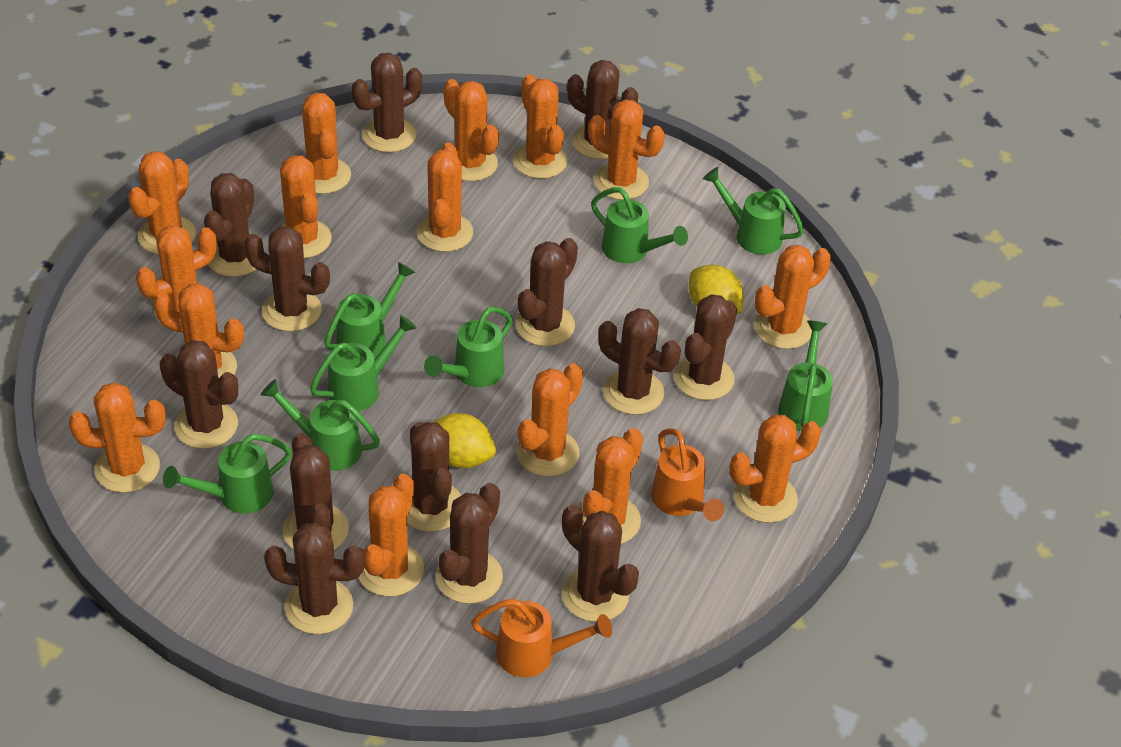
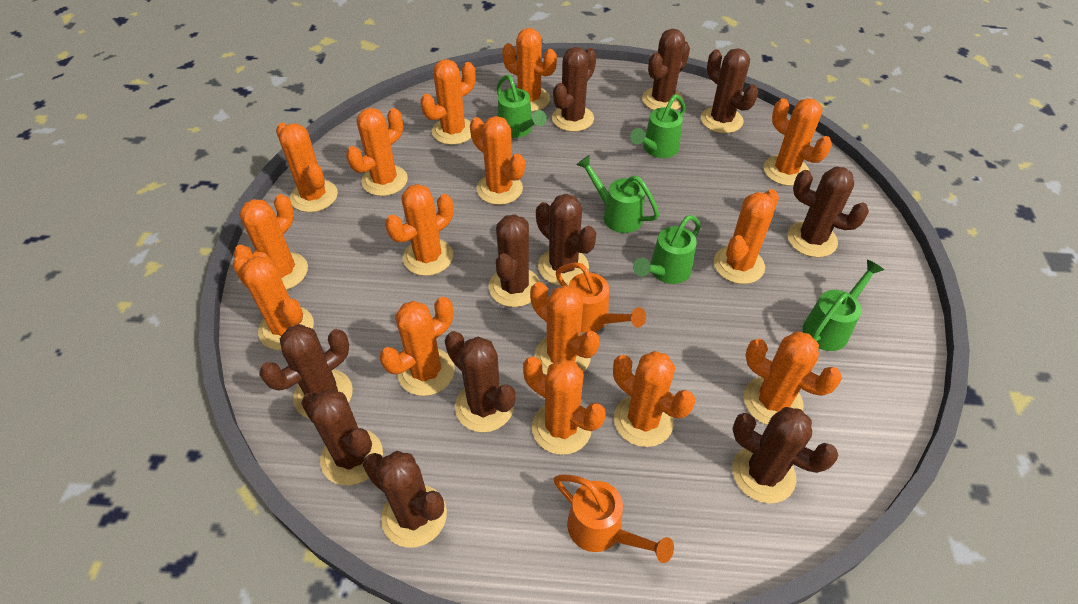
brown cactus: [160,340,238,449] [204,173,256,277] [244,226,330,332] [264,522,365,634] [282,433,349,550] [352,53,422,153] [407,422,461,532] [436,483,503,604] [516,238,578,346] [562,505,639,622] [567,60,638,159] [598,308,681,415] [674,294,737,400] = 13 -> [259,324,353,418] [301,389,383,486] [363,451,447,548] [445,331,516,432] [489,214,540,307] [536,194,597,286] [552,47,597,132] [642,29,690,110] [701,48,758,133] [732,407,839,503] [787,167,869,258] = 11
green watering can: [163,434,292,514] [261,379,380,471] [310,315,417,411] [324,262,416,358] [424,307,513,387] [591,187,688,263] [703,167,804,255] [778,320,833,431] = 8 -> [496,75,547,138] [576,155,659,233] [630,94,685,158] [633,215,701,284] [803,260,884,351] = 5
yellow lemon: [432,413,496,468] [689,265,744,314] = 2 -> none = 0

